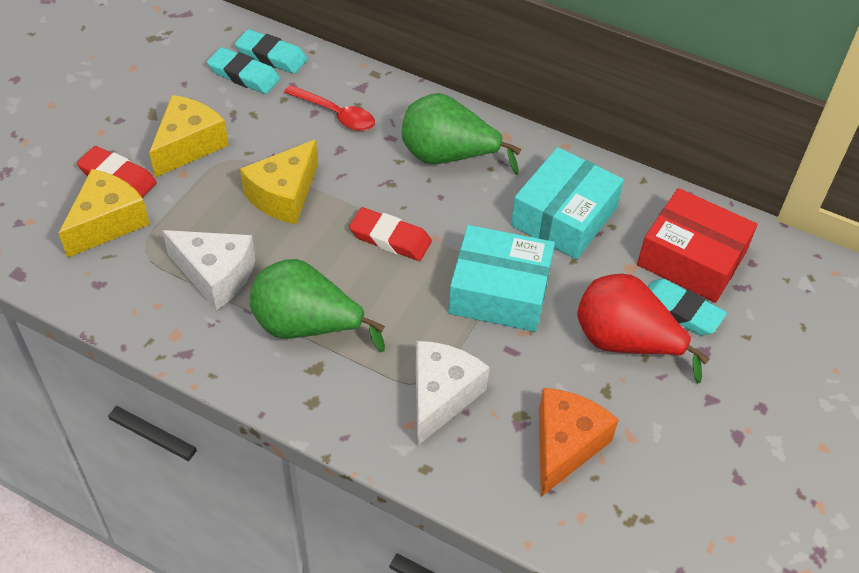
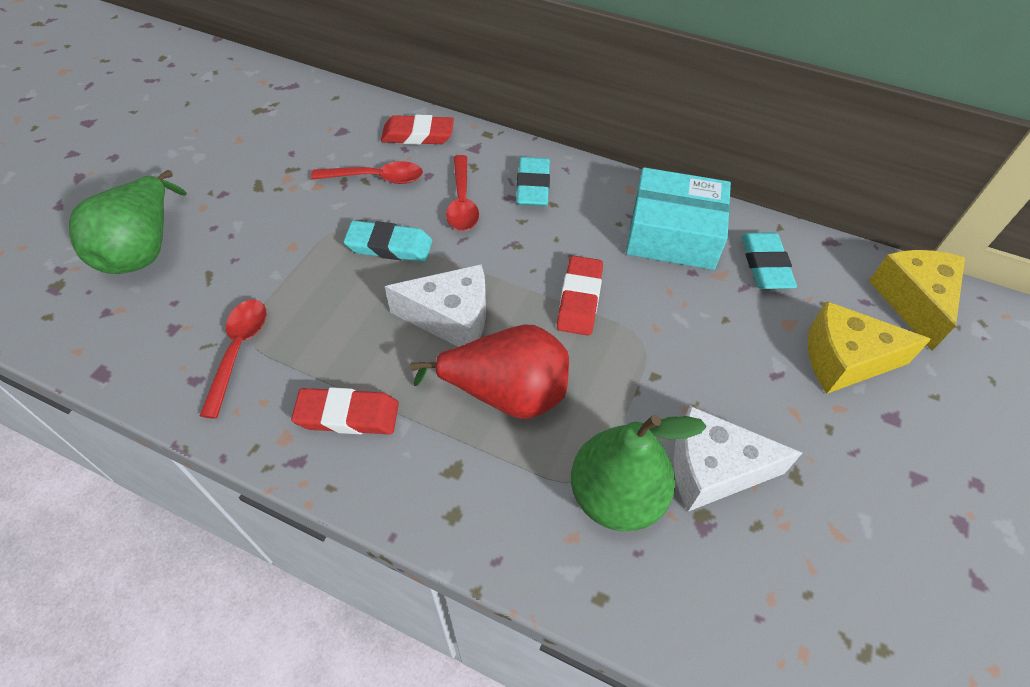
orange cheese: [539,388,619,497] = 1 -> none = 0
red box: [637,188,757,303] = 1 -> none = 0
red eraser: [77,146,157,198] [349,207,432,261] = 2 -> [291,387,399,434] [381,114,454,145] [557,256,603,336] = 3
red spoon: [284,85,375,131] = 1 -> [200,300,266,419] [311,161,423,184] [446,155,479,231] = 3
turquoise box: [448,225,555,332] [511,147,624,259] = 2 -> [626,167,731,270] = 1
yellow cheese: [59,169,150,258] [149,95,229,178] [240,139,318,224] = 3 -> [808,301,931,394] [869,250,965,351] = 2

